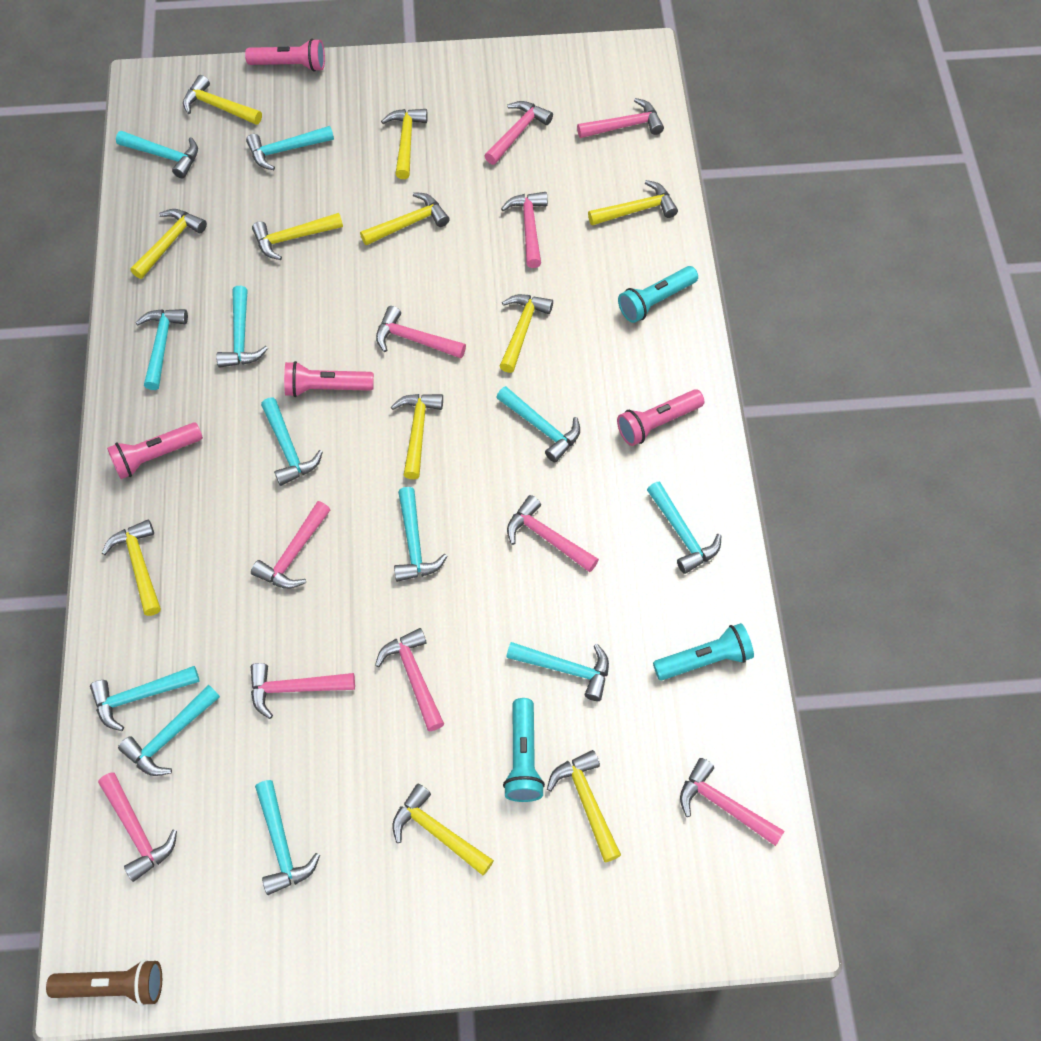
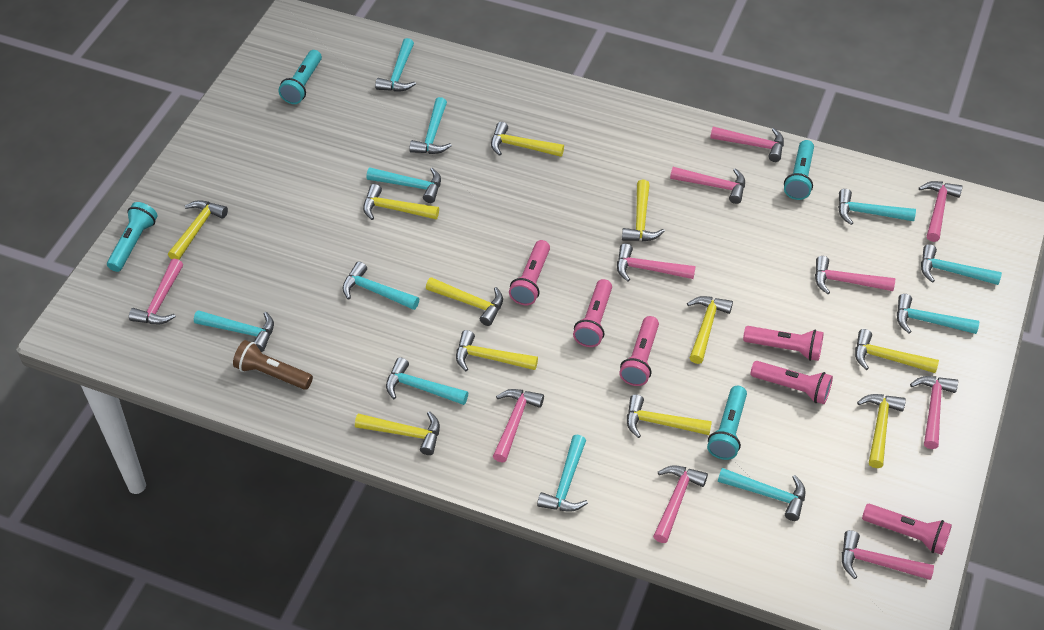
pink flashlight: [107,422,203,479] [245,38,325,72] [284,361,374,397] [617,389,704,446] = 4 -> [509,240,550,305] [573,279,612,347] [619,316,659,386] [743,326,824,361] [750,361,833,404] [862,504,952,555] = 6
turquoise flashlight: [503,698,545,802] [618,266,698,323] [653,623,754,680] = 3 -> [107,202,158,272] [278,50,322,104] [707,386,747,460] [784,140,814,200] = 4
turquoise hammer: [90,666,200,731] [116,131,198,178] [118,685,220,776] [135,309,188,390] [216,286,268,368] [246,126,334,170] [255,780,320,895] [261,397,323,486] [394,487,448,582] [496,386,580,462] [506,642,609,701] [647,482,722,574] = 12 -> [194,310,274,352] [342,261,419,310] [366,168,441,203] [375,38,416,92] [386,357,468,405] [409,97,452,154] [537,435,588,512] [718,468,806,521] [838,189,916,225] [897,294,979,334] [921,244,1002,285] = 11

